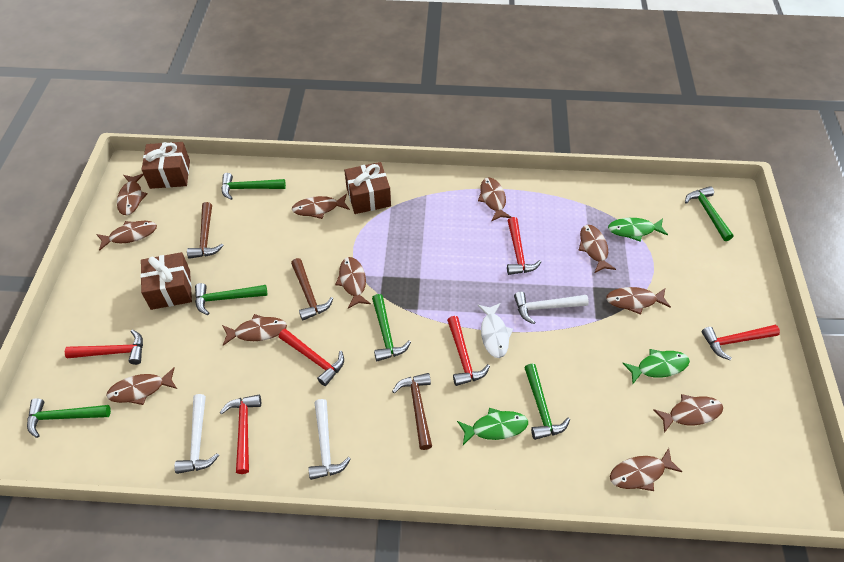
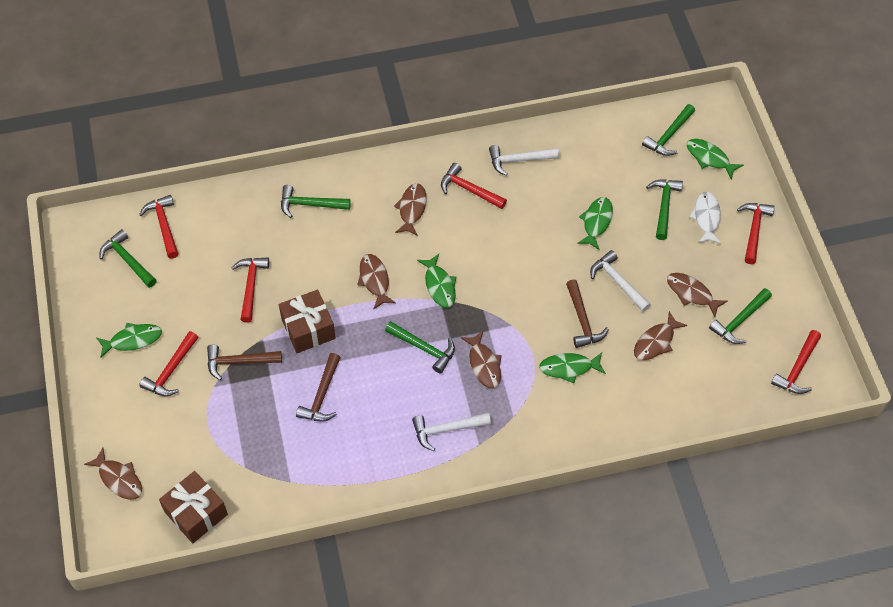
brown fish: [96,221,157,251] [106,367,177,405] [117,174,148,215] [222,314,287,346] [292,194,350,219] [335,257,371,309] [478,178,511,222] [578,225,616,273] [606,287,671,315] [610,448,682,491] [653,394,723,433] = 11 -> [84,448,142,500] [357,254,396,310] [394,183,427,236] [461,331,502,388] [634,311,688,360] [667,273,728,317] = 6
brown gift: [140,252,192,310] [141,142,190,189] [344,162,391,214] = 3 -> [159,471,228,543] [279,290,336,353] = 2
green fish: [457,408,528,445] [608,218,668,242] [622,349,690,384] = 3 -> [96,323,162,358] [417,254,456,308] [539,353,606,383] [577,197,613,250] [686,139,744,179] = 5

